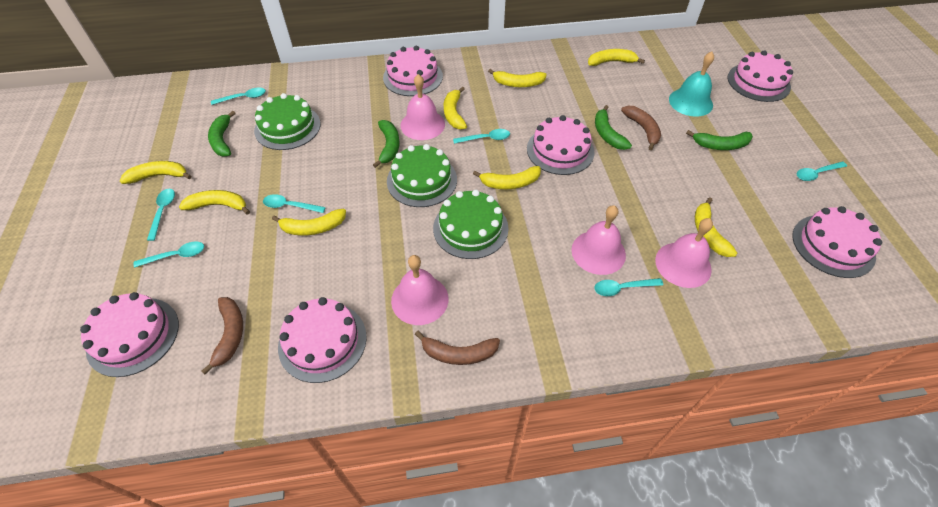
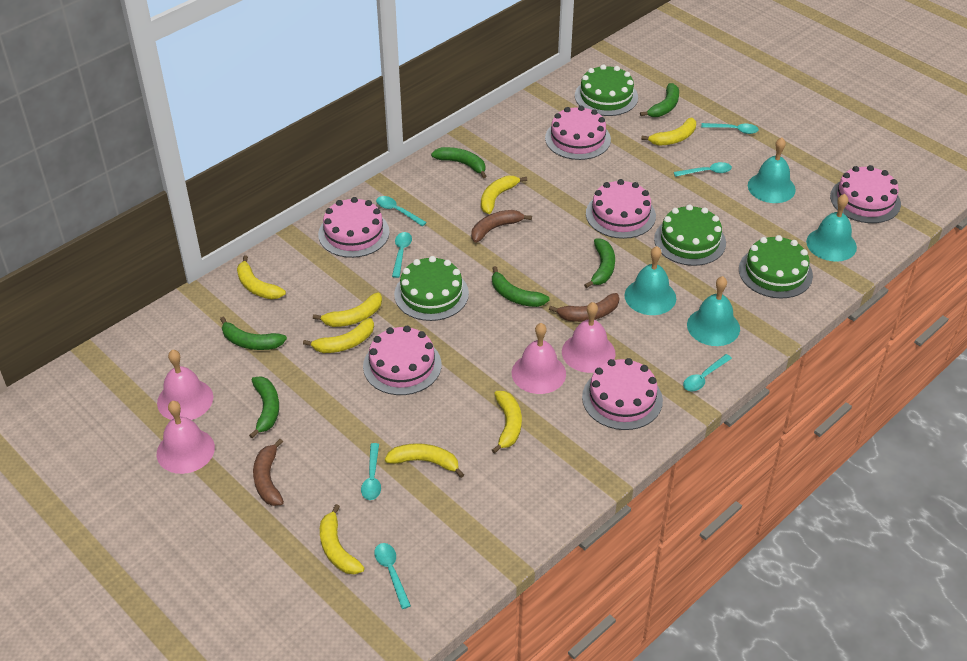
green banana: [208,111,236,157] [373,120,400,168] [595,105,632,150] [686,130,753,150] = 4 -> [220,317,287,350] [249,376,279,439] [431,147,486,178] [492,266,550,307] [584,239,615,288] [640,83,679,117] = 6
green cake: [254,93,321,150] [387,144,457,207] [433,190,509,259] = 3 -> [394,256,469,321] [575,64,638,116] [654,204,726,266] [739,235,813,298] = 4
turquoise bell: [669,52,714,117] = 1 -> [625,246,676,315] [687,276,740,346] [748,137,796,203] [806,194,857,262] = 4

